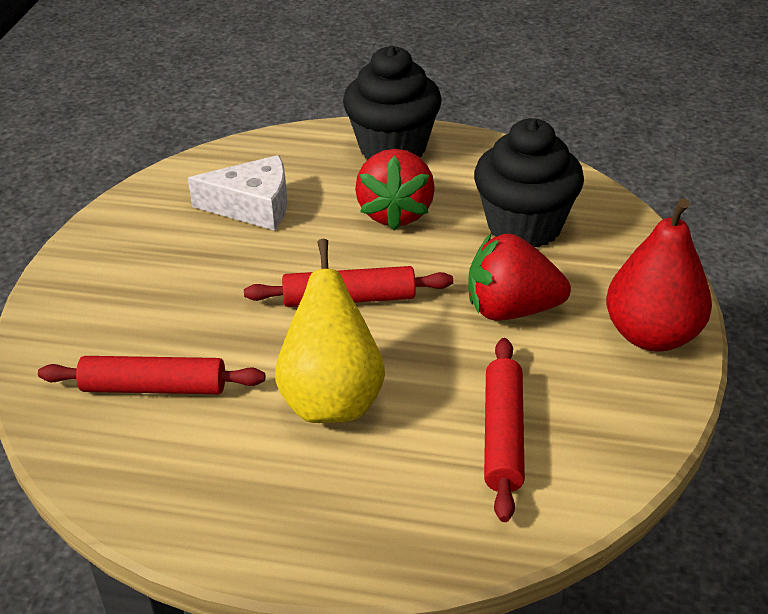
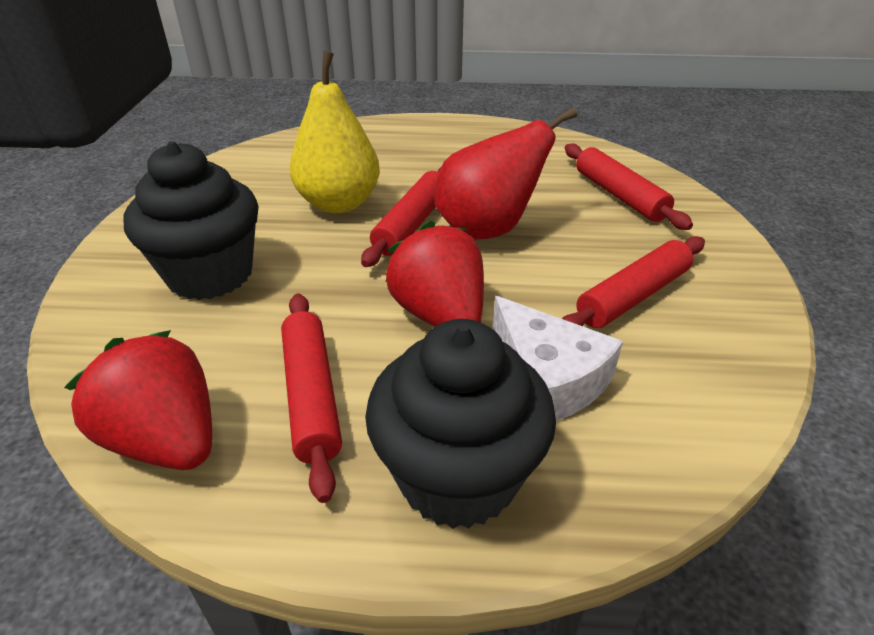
red rolling pin: [38,356,265,394] [244,266,453,307] [484,338,525,522] = 3 -> [281,294,342,503] [361,167,441,267] [562,236,705,328] [565,144,693,230] = 4

